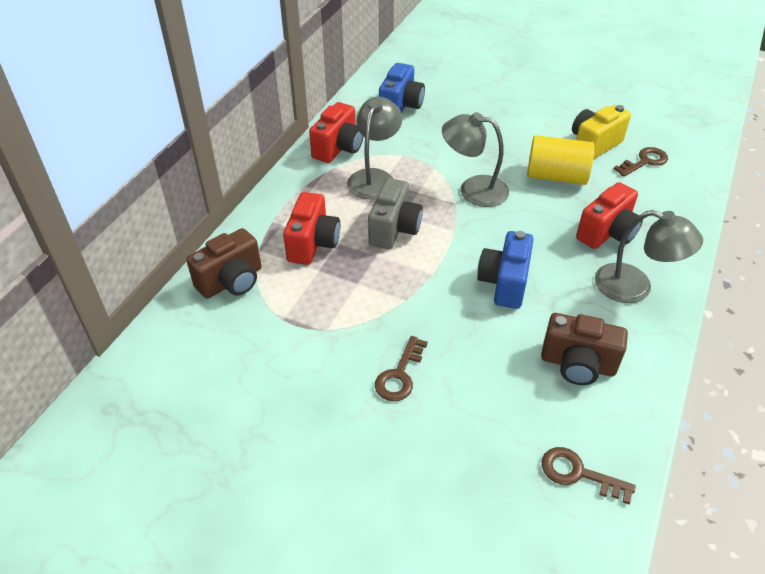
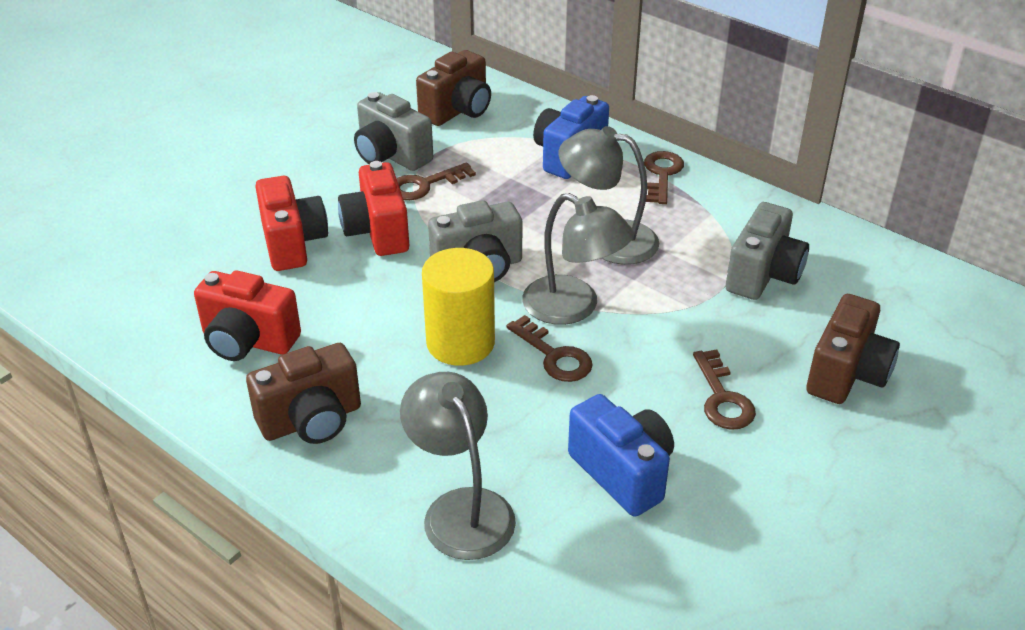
brown camera: [186,228,261,299] [541,313,628,385] = 2 -> [246,343,361,444] [416,50,491,126] [806,294,900,404] = 3
brown key: [375,336,428,401] [542,447,636,504] [614,147,668,177] = 3 -> [396,162,476,200] [507,315,593,382] [644,151,684,204] [693,349,756,430] = 4
grey camera: [368,178,423,249] = 1 -> [354,92,433,171] [428,200,522,282] [725,202,809,300] = 3
yellow camera: [572,105,631,159] = 1 -> none = 0

